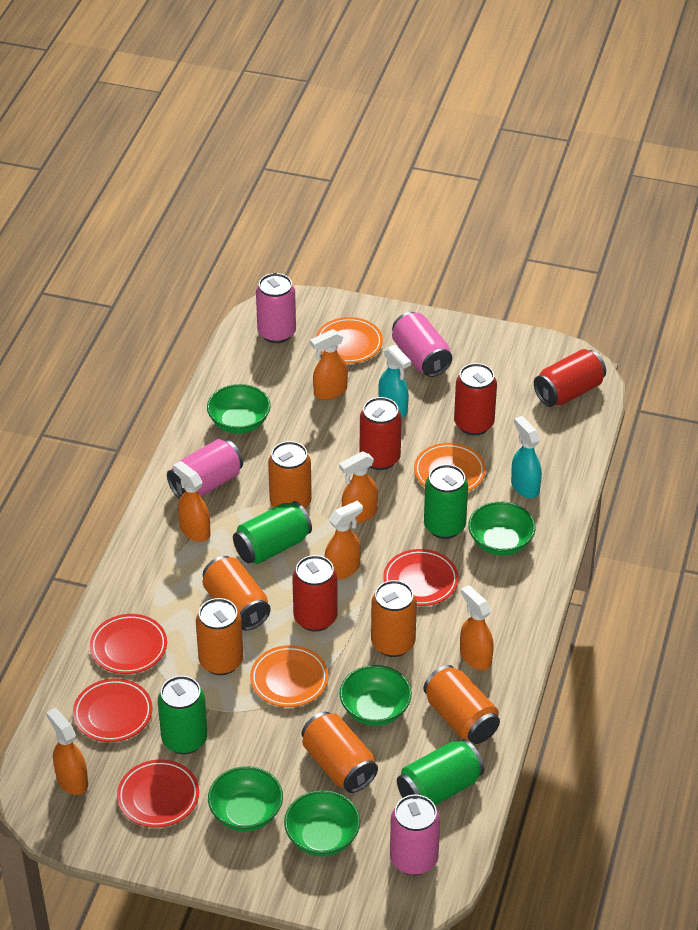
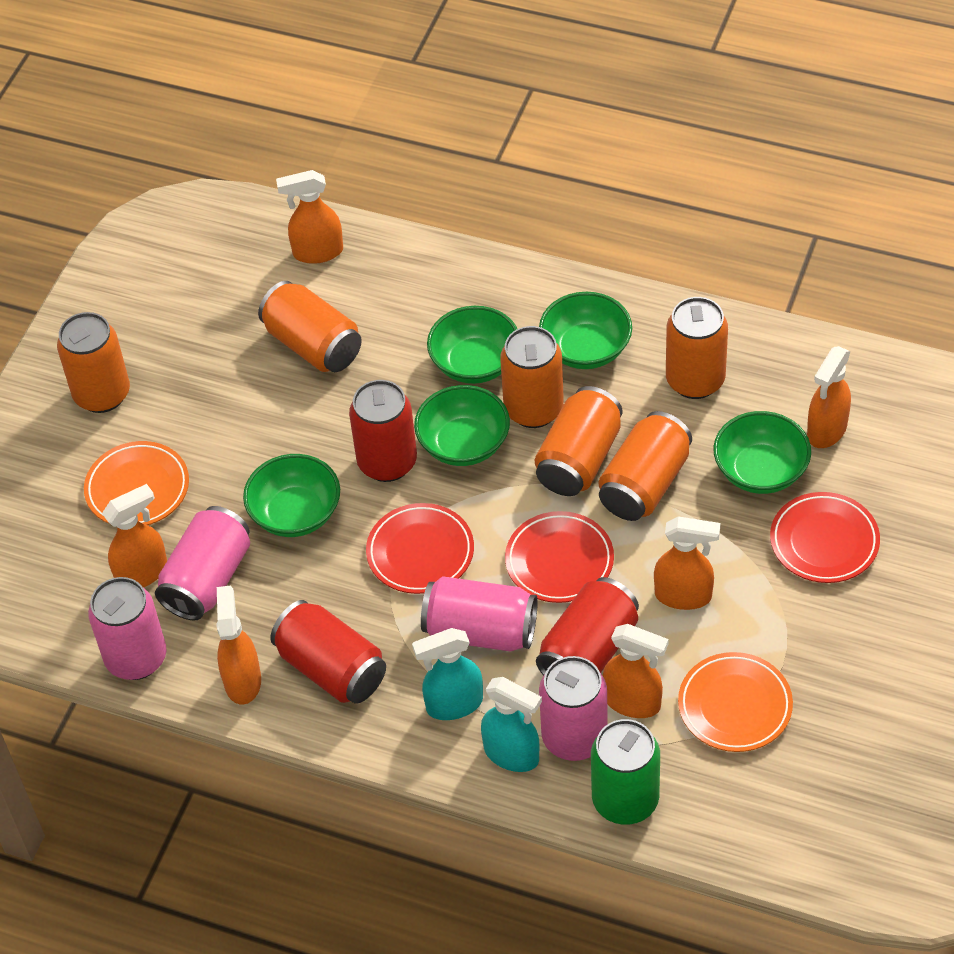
green can: [158,676,208,754] [233,501,312,564] [397,739,484,805] [424,464,468,539] = 4 -> [591,719,660,825] = 1
orange plate: [250,645,329,707] [316,317,383,363] [414,443,486,491] = 3 -> [84,441,189,525] [678,652,793,752] = 2
red can: [292,555,338,632] [360,397,402,470] [454,363,497,436] [534,349,606,407] = 4 -> [270,600,386,704] [349,380,417,482] [536,577,639,676] = 3
red plate: [73,678,152,742] [90,614,167,674] [117,759,199,828] [383,549,458,606] = 4 -> [366,503,474,594] [505,511,614,603] [770,492,880,583] = 3

